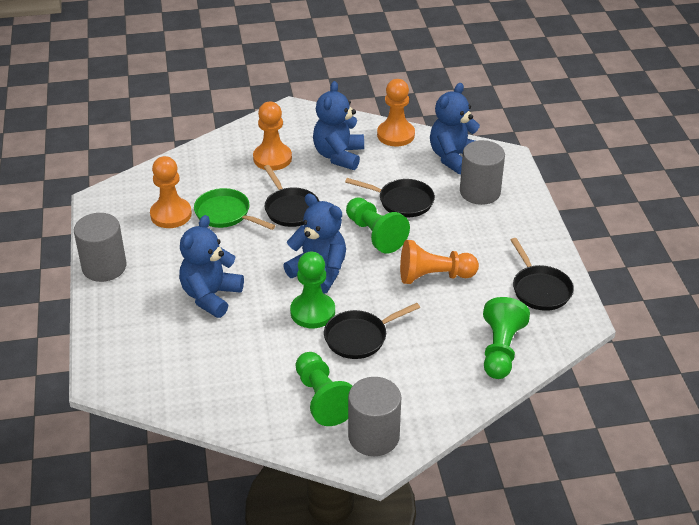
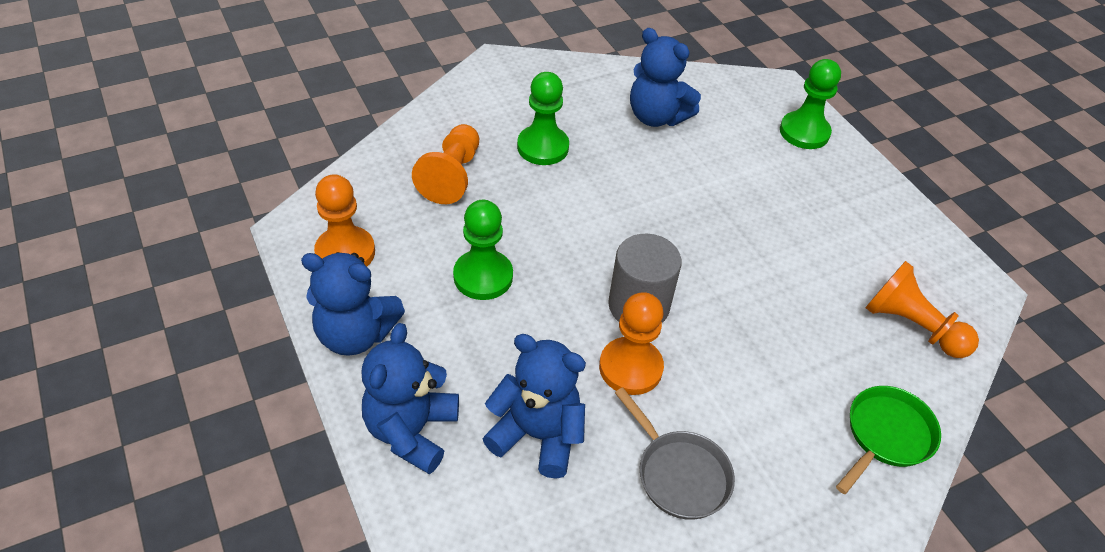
black pan: [264,165,319,227] [324,303,420,359] [345,178,435,218] [511,238,574,311] = 4 -> none = 0
green pawn: [290,252,335,328] [295,352,352,426] [346,197,410,254] [483,297,530,379] = 4 -> [453,200,513,300] [517,72,569,165] [780,59,841,149] = 3
grey cylinder: [74,213,126,282] [348,377,401,456] [460,140,505,205] = 3 -> [608,234,682,323] = 1
grey pan: none = 0 -> [615,387,735,520] = 1

